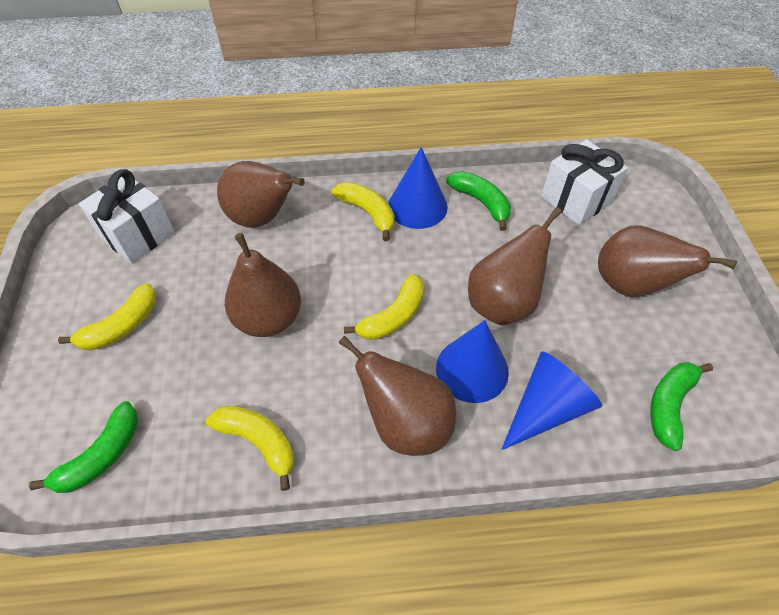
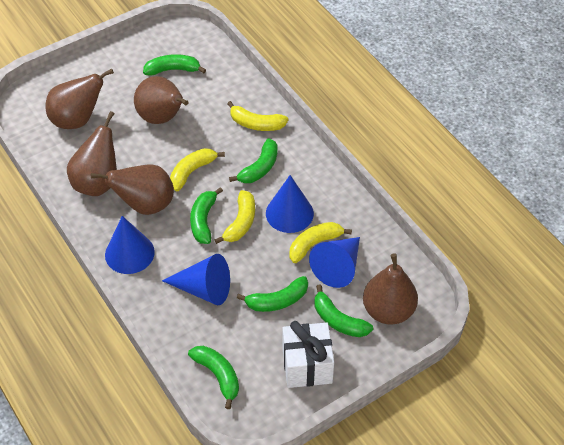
blue cone: [388,147,448,229] [436,320,509,403] [501,351,602,450] = 3 -> [105,216,155,274] [162,254,230,305] [266,175,314,233] [309,237,360,288] = 4
green banana: [29,401,138,493] [446,171,511,231] [650,362,713,451] = 3 -> [143,54,206,76] [188,346,239,409] [190,187,223,244] [229,138,278,183] [237,276,308,312] [315,284,373,337] = 6
white gift: [79,169,175,264] [541,139,628,226] = 2 -> [282,321,334,388] = 1

